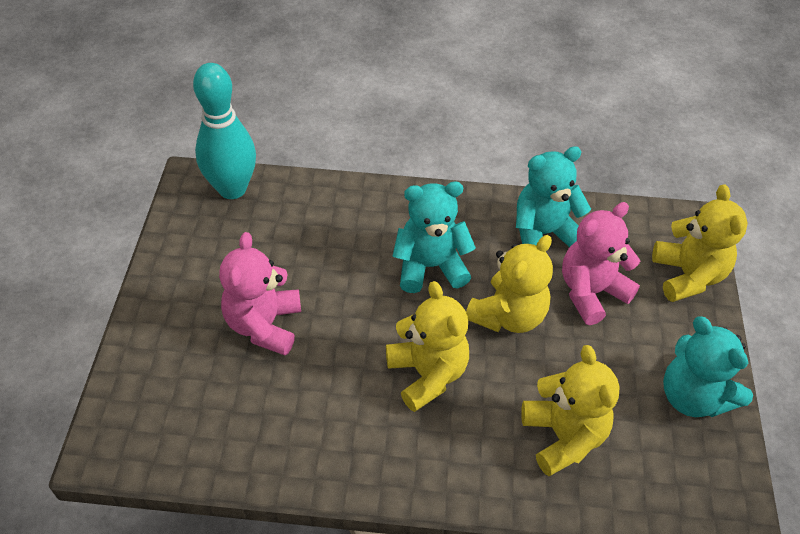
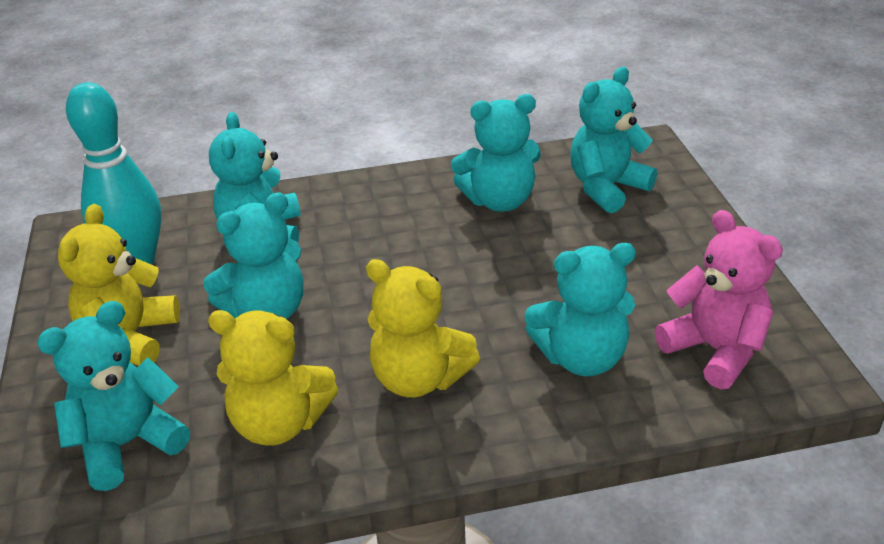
pink teddy bear: [219,232,301,356] [562,202,640,325] = 2 -> [655,210,783,389] = 1
turquoise teddy bear: [392,182,476,293] [516,146,591,247] [663,316,753,417] = 3 -> [37,301,190,491] [203,192,303,319] [209,112,301,242] [451,94,541,212] [524,243,636,376] [570,67,657,213] = 6
yellow teddy bear: [386,281,469,412] [466,235,553,333] [521,345,620,476] [652,185,748,302] = 4 -> [58,204,180,366] [208,310,338,446] [366,259,480,398] = 3

